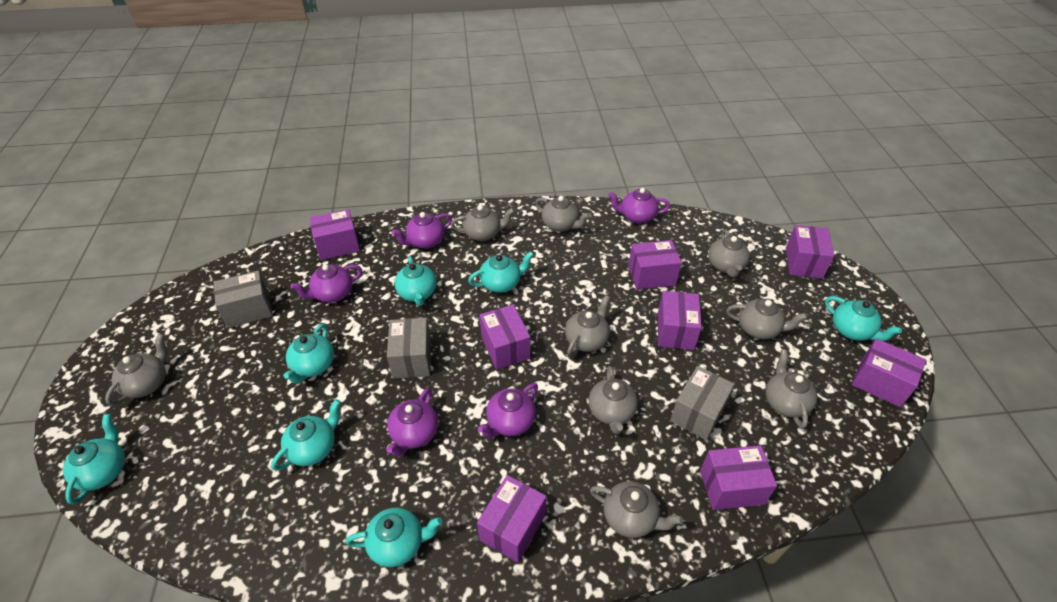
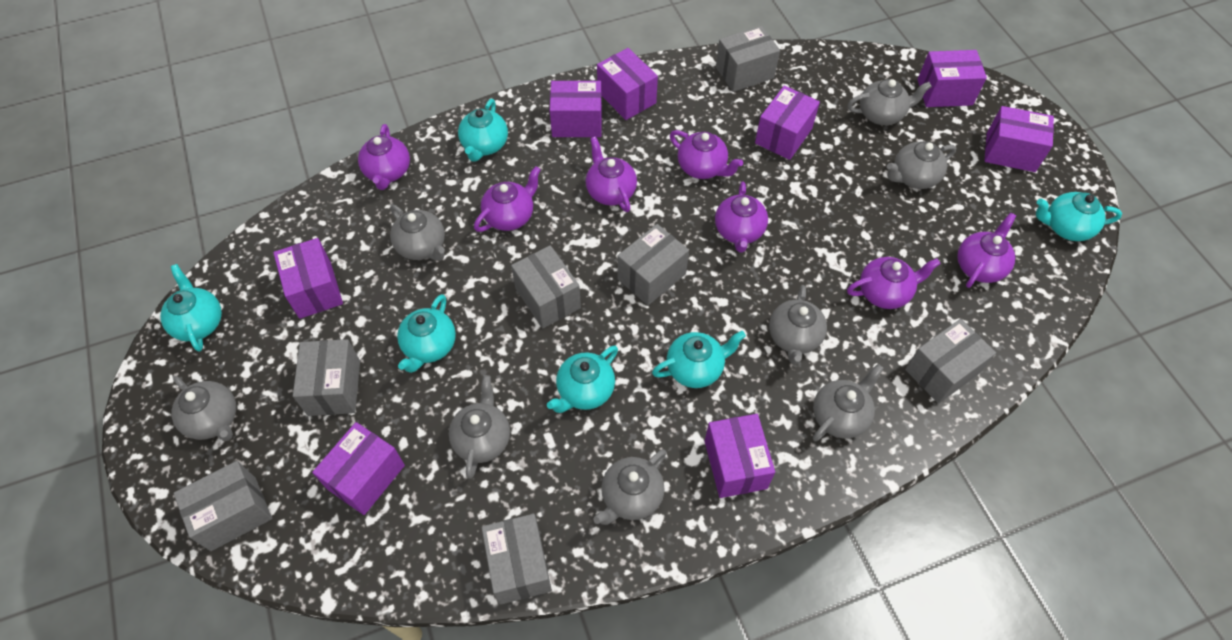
grey box: [214,270,273,328] [387,318,431,379] [670,366,735,440] = 3 -> [174,461,272,551] [293,339,360,416] [481,514,552,605] [511,245,581,328] [617,224,689,305] [716,26,780,92] [905,319,996,404] = 7
grey teapot: [105,334,167,406] [451,205,515,241] [535,196,590,232] [565,295,610,356] [589,366,638,434] [590,481,683,538] [708,229,750,277] [726,299,807,339] [765,350,817,429] = 9 -> [171,376,236,441] [390,205,445,261] [449,375,510,479] [593,449,667,525] [769,285,827,364] [813,364,884,442] [847,79,932,125] [887,141,956,189] = 8
purple teapot: [291,264,362,302] [386,388,438,457] [392,212,452,249] [478,383,538,438] [608,188,670,224] = 5 -> [358,124,410,190] [474,166,541,232] [586,136,637,212] [670,130,743,179] [715,182,768,253] [847,257,941,309] [957,213,1016,288] = 7
turquoise teapot: [63,414,125,504] [271,399,341,471] [283,324,334,384] [346,508,442,567] [394,256,437,306] [468,251,534,293] [825,296,902,341] = 7 -> [160,264,222,352] [397,294,456,373] [458,99,508,162] [547,345,618,413] [652,331,746,388] [1036,192,1122,241] = 6

